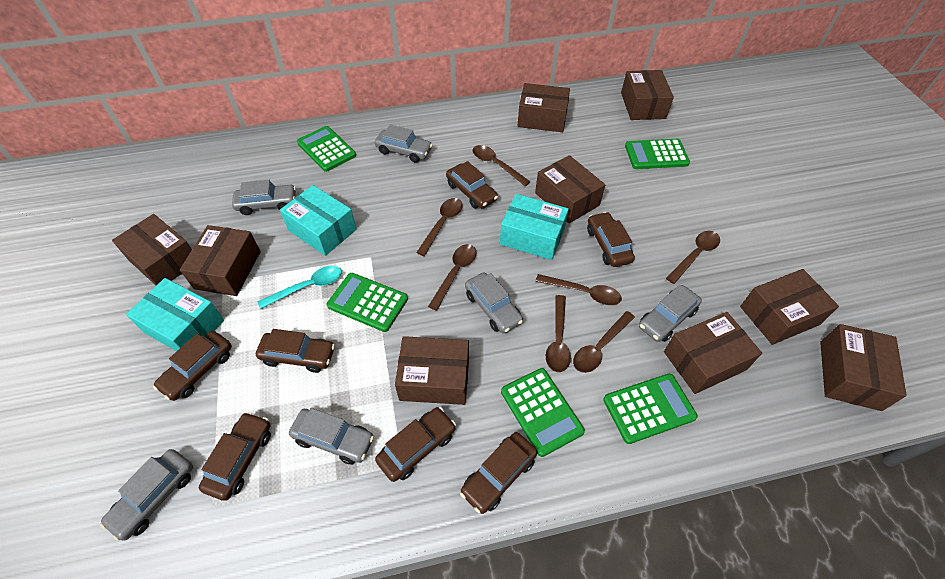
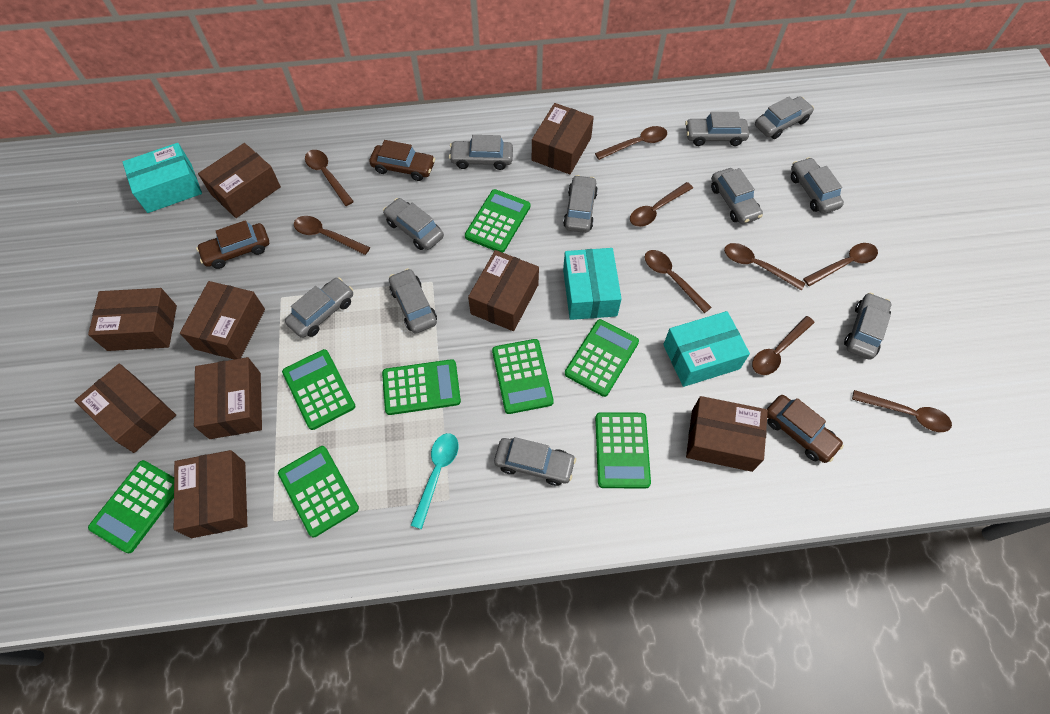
brown car: [153,331,232,401] [199,412,271,501] [256,329,335,373] [375,407,456,482] [446,161,498,209] [460,432,538,514] [587,212,635,267] = 7 -> [196,220,269,269] [369,140,435,181] [767,395,844,463] = 3
brown spoon: [416,198,463,256] [428,244,477,311] [472,145,530,186] [535,274,622,305] [546,295,571,372] [573,311,635,373] [666,231,720,284] = 7 -> [294,216,370,255] [305,150,354,206] [595,126,667,160] [630,182,693,227] [645,250,712,313] [724,243,805,291] [752,316,815,375] [803,243,878,286] [852,390,952,432] = 9
green calculator: [297,126,356,172] [327,273,408,332] [501,368,585,457] [603,374,698,444] [625,139,690,169] = 5 -> [88,460,174,554] [278,446,359,537] [282,349,355,430] [382,359,461,415] [465,189,530,253] [492,339,554,414] [565,319,639,397] [595,412,651,489] = 8
grey car: [100,449,193,541] [232,180,296,215] [289,408,374,465] [375,125,433,163] [465,272,523,334] [639,285,702,342] = 6 -> [285,277,353,338] [383,198,444,250] [389,268,437,333] [449,135,513,170] [494,437,576,486] [563,175,598,233] [685,112,749,146] [711,168,763,224] [755,96,814,139] [791,157,844,214] [844,293,891,360] = 11

